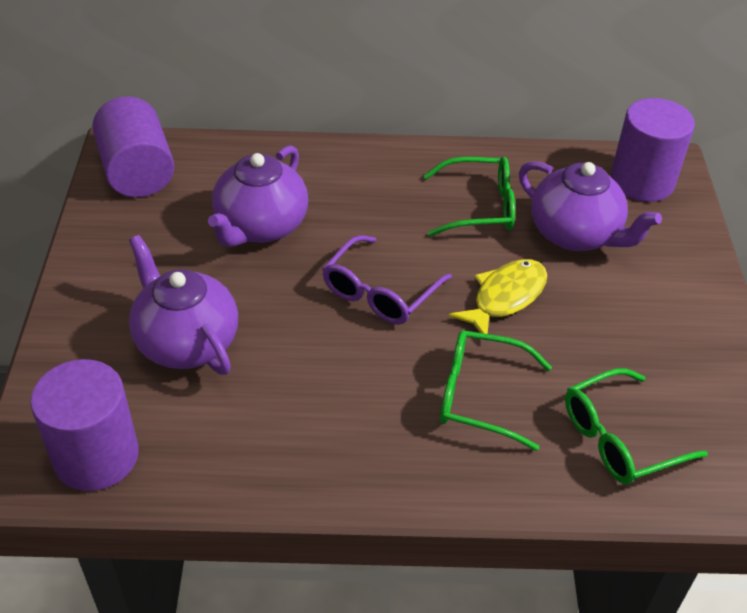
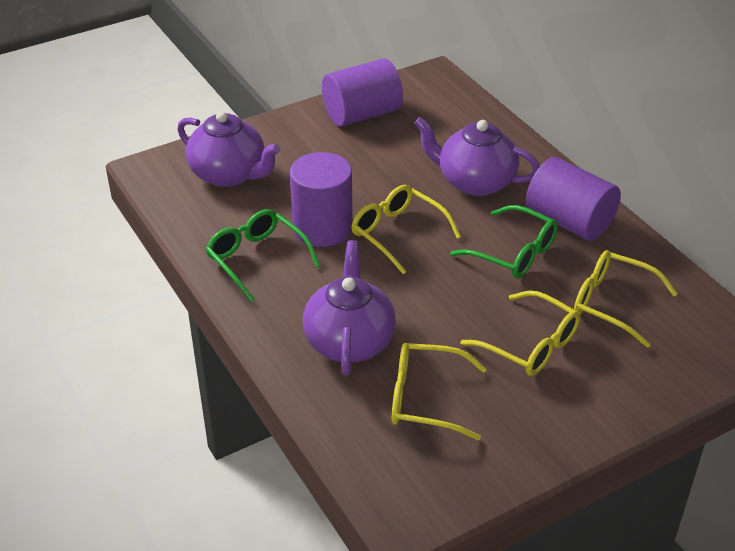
green glasses: [423,157,515,236] [440,330,552,451] [565,368,708,484] = 3 -> [206,209,320,302] [450,205,558,278] = 2
purple glasses: [322,235,452,324] = 1 -> none = 0
yellow fish: [449,259,547,341] = 1 -> none = 0
yellow glasses: none = 0 -> [351,185,461,274] [392,343,487,440] [460,290,580,376] [574,250,678,348] = 4

